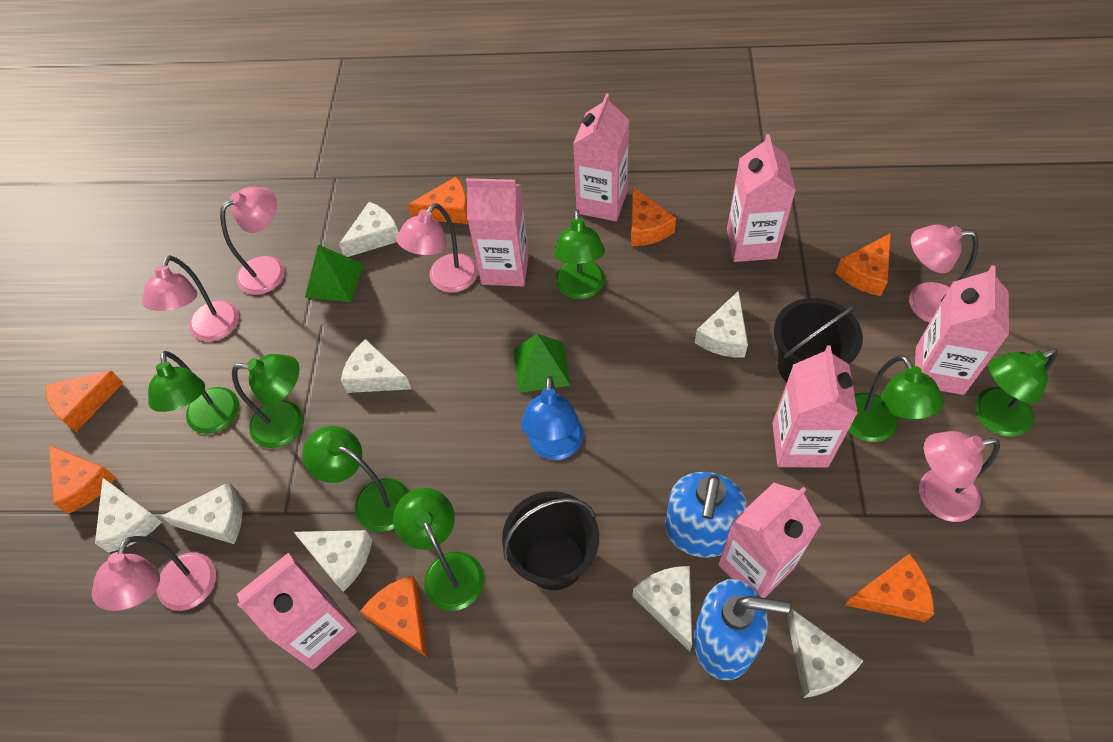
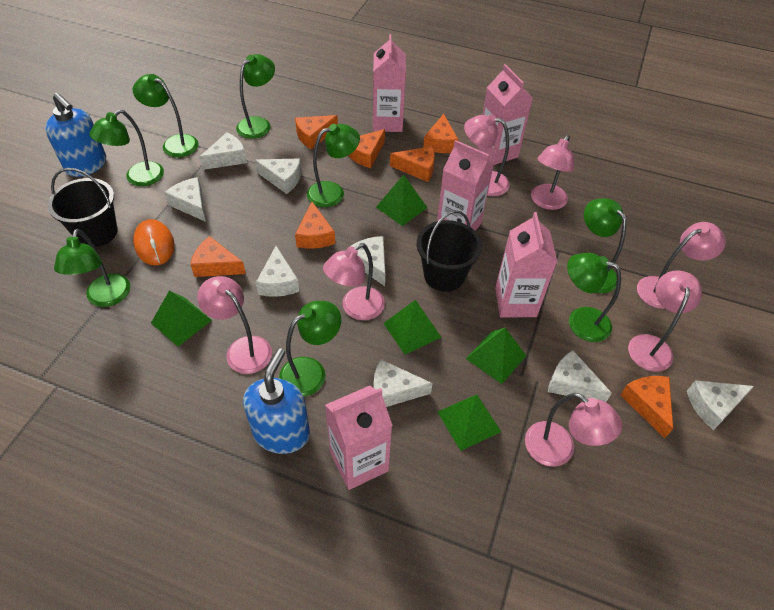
blue lamp: [521,376,584,460] = 1 -> none = 0
green lamp: [148,351,239,434] [232,354,303,448] [303,426,409,532] [393,488,484,611] [554,209,605,299] [848,355,944,442] [974,349,1058,437] = 7 -> [54,229,130,307] [89,110,164,186] [133,74,198,157] [236,54,275,139] [279,301,341,397] [307,124,360,207] [567,253,621,342] [584,198,626,293] = 8
green pyramid: [305,245,364,302] [513,334,571,393] = 2 -> [151,291,212,347] [376,175,427,226] [384,300,442,354] [438,394,501,451] [466,328,527,384] = 5
orange mouse: none = 0 -> [133,219,174,266] = 1
pink carton: [237,552,357,670] [466,178,529,286] [573,93,630,221] [718,483,821,598] [727,134,796,262] [772,345,858,467] [915,265,1009,395] = 7 -> [325,386,393,490] [373,34,406,132] [437,140,494,231] [477,64,533,165] [495,212,557,317] = 5
pink lamp: [92,536,216,611] [142,255,239,342] [220,187,285,295] [397,203,478,293] [909,225,978,323] [919,431,1000,522] = 6 -> [197,276,272,374] [323,243,385,320] [464,114,510,196] [525,393,623,467] [531,135,574,210] [628,270,702,372] [637,222,726,309] = 7

